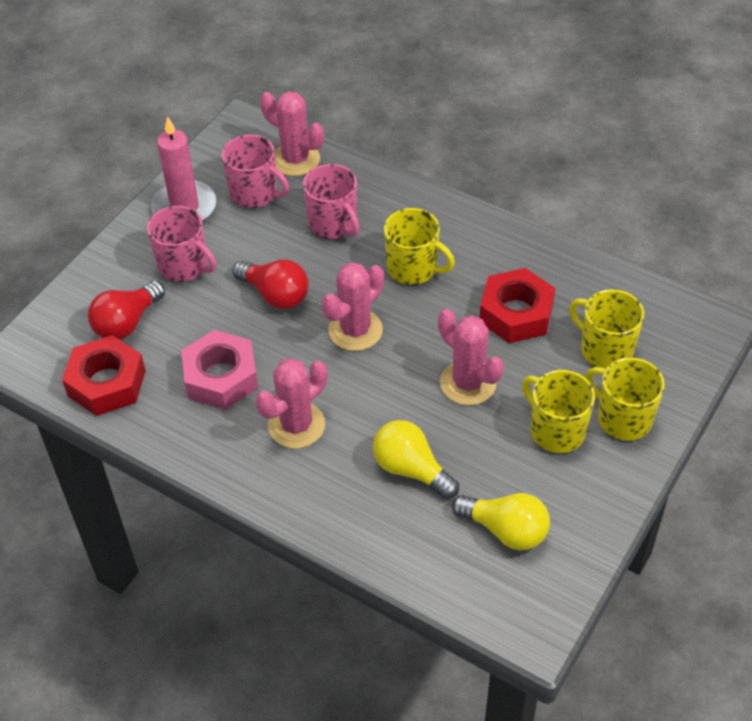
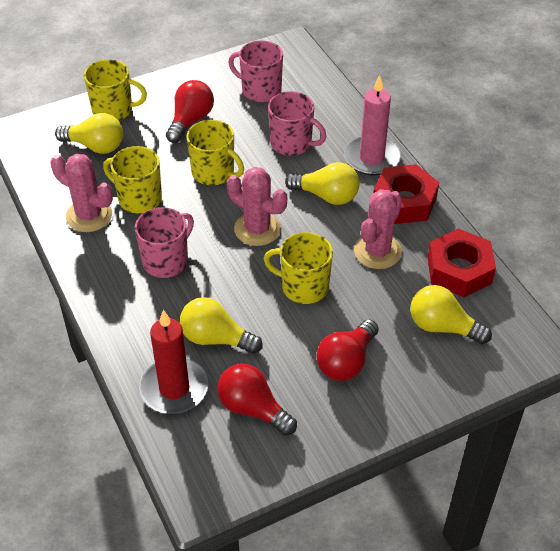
pink cactus: [256,358,327,449] [260,91,324,176] [322,262,384,351] [438,309,504,405] = 4 -> [50,154,113,232] [227,167,287,246] [354,189,402,269] = 3
pink nut: [181,330,258,410] = 1 -> none = 0
red candle: none = 0 -> [139,310,208,414] = 1
red light bulb: [88,281,165,340] [232,260,309,309] = 2 -> [166,80,214,143] [217,363,297,436] [316,319,379,381] = 3
yellow light bulb: [373,420,459,499] [452,493,550,551] = 2 -> [55,113,123,154] [180,297,263,354] [285,162,360,205] [410,285,492,344] = 4

